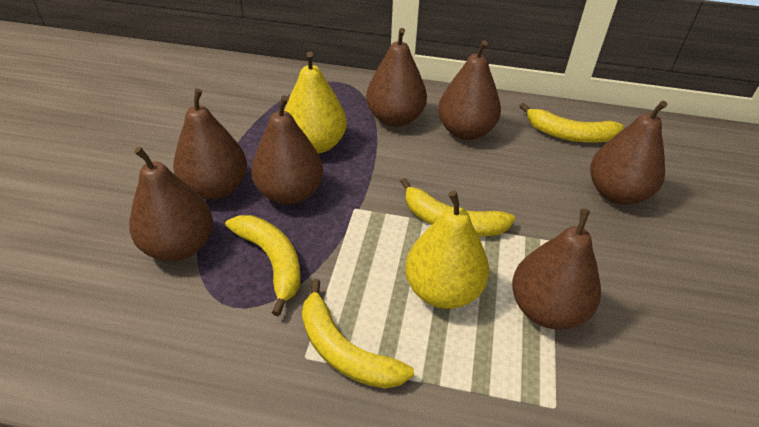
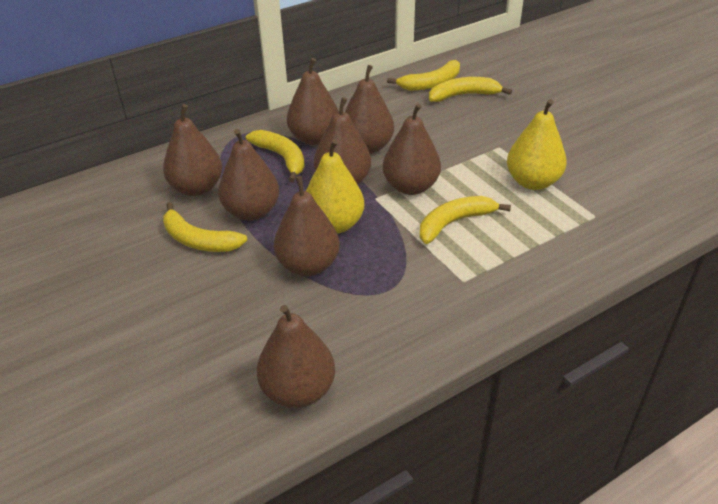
brown pear: [129,147,213,261] [173,88,247,199] [251,95,323,205] [366,28,427,127] [438,40,501,140] [512,208,601,329] [590,101,667,205] = 7 -> [163,104,222,196] [218,129,279,221] [257,305,335,408] [274,176,340,276] [287,58,339,145] [314,97,371,185] [345,65,394,154] [383,103,441,195] = 8
yellow banana: [225,215,301,317] [302,279,414,389] [400,178,515,236] [519,103,624,143] = 4 -> [163,202,247,252] [246,130,305,182] [387,60,460,91] [420,196,511,244] [429,77,512,102] = 5

